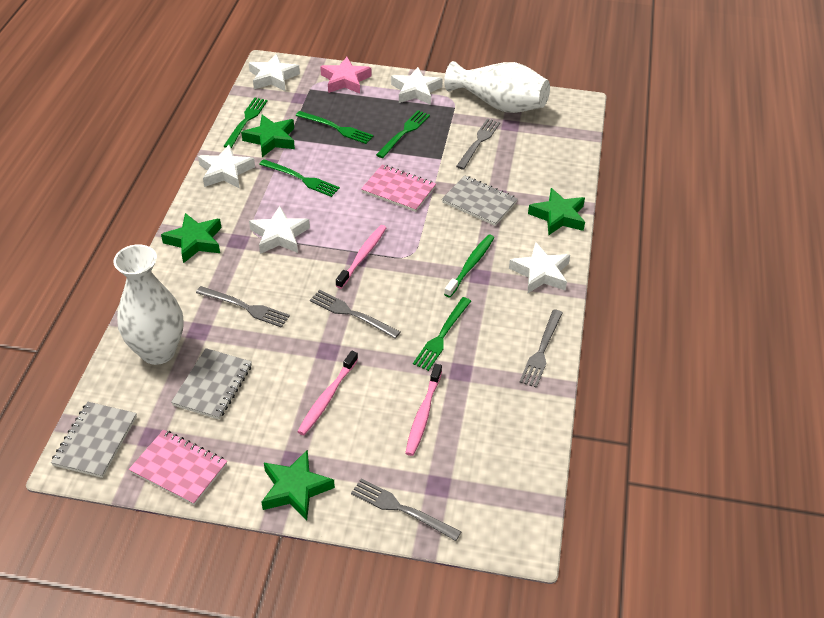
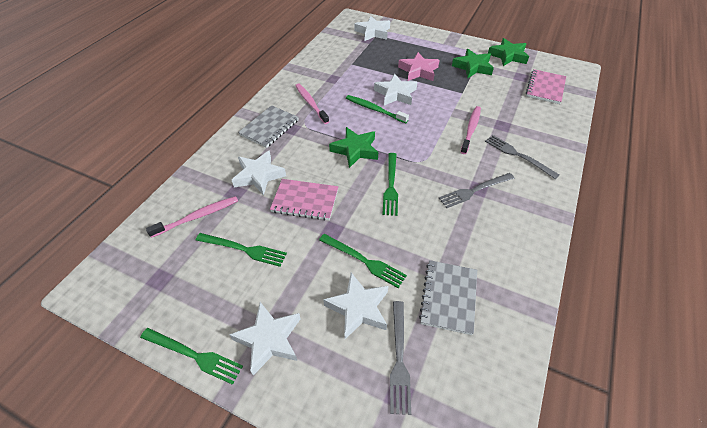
green fork: [223,98,268,148] [259,159,340,197] [296,111,373,144] [376,110,430,158] [413,297,471,371] = 5 -> [140,328,243,385] [196,233,287,267] [319,234,407,289] [382,153,398,216] = 4
green star: [161,213,222,263] [241,115,295,157] [262,449,335,521] [528,188,585,235] = 4 -> [329,127,378,168] [452,49,494,78] [488,38,529,66] = 3
grey fork: [196,286,290,328] [310,290,400,339] [351,479,462,541] [456,118,500,170] [520,309,563,388] = 5 -> [390,301,411,415] [439,173,515,208] [485,135,559,179] = 3
grey notebook: [51,402,137,478] [171,348,252,420] [442,176,518,226] = 3 -> [238,105,299,148] [419,260,477,335] = 2
white vase: [113,244,184,365] [444,61,550,113] = 2 -> none = 0

